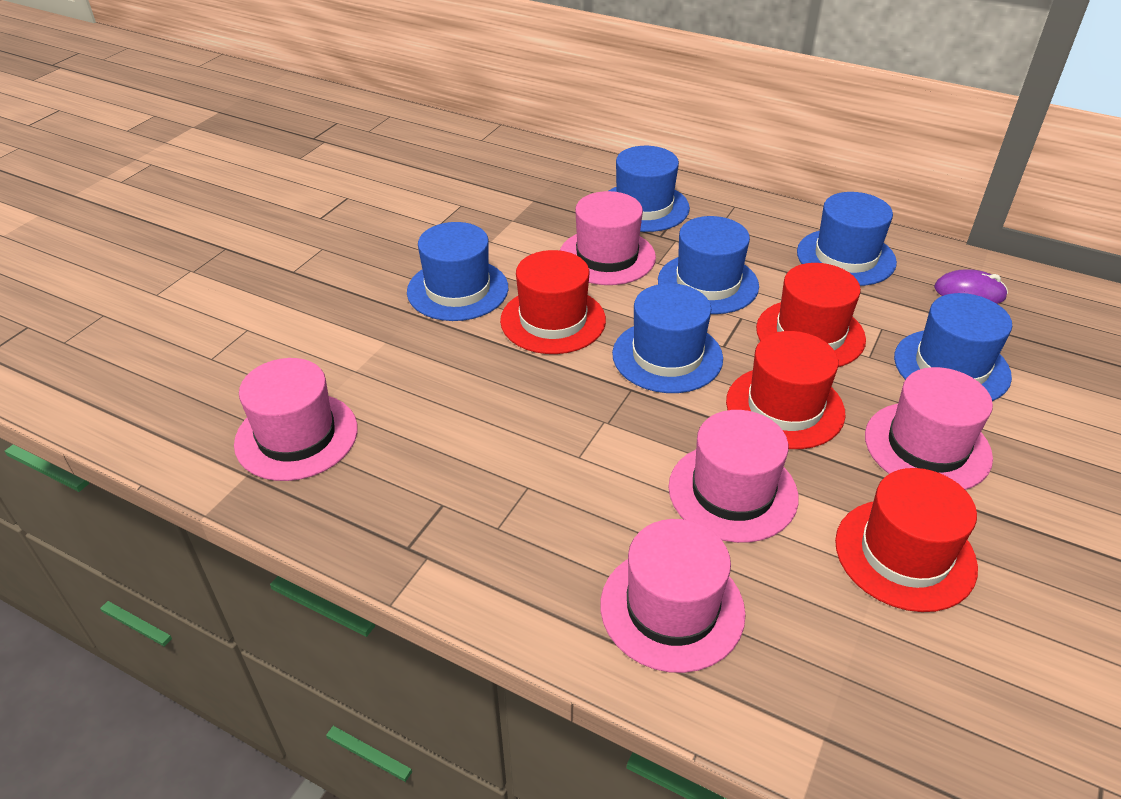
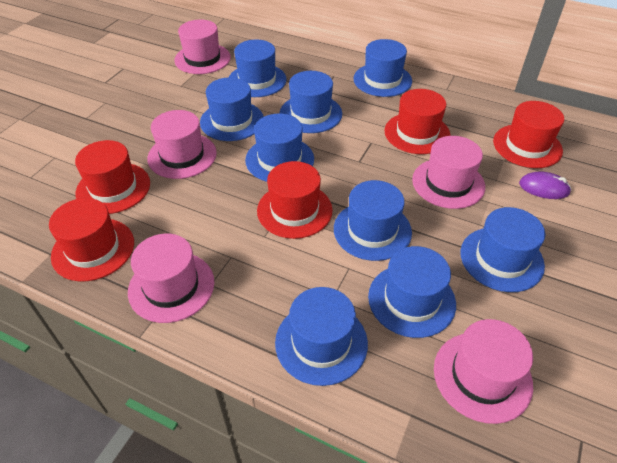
blue hat: [407,222,508,321] [609,146,690,232] [612,283,723,393] [658,216,759,314] [797,192,897,286] [894,293,1012,401] = 6 -> [200,77,264,141] [229,39,287,97] [245,114,314,182] [275,287,368,386] [279,71,342,133] [334,180,412,261] [353,39,412,97] [368,246,456,338] [461,207,545,292] = 9
red hat: [500,250,606,354] [726,331,846,449] [756,263,866,367] [835,468,978,612] = 4 -> [49,198,134,281] [75,140,150,214] [257,161,333,239] [384,89,451,154] [493,101,564,168] = 5

